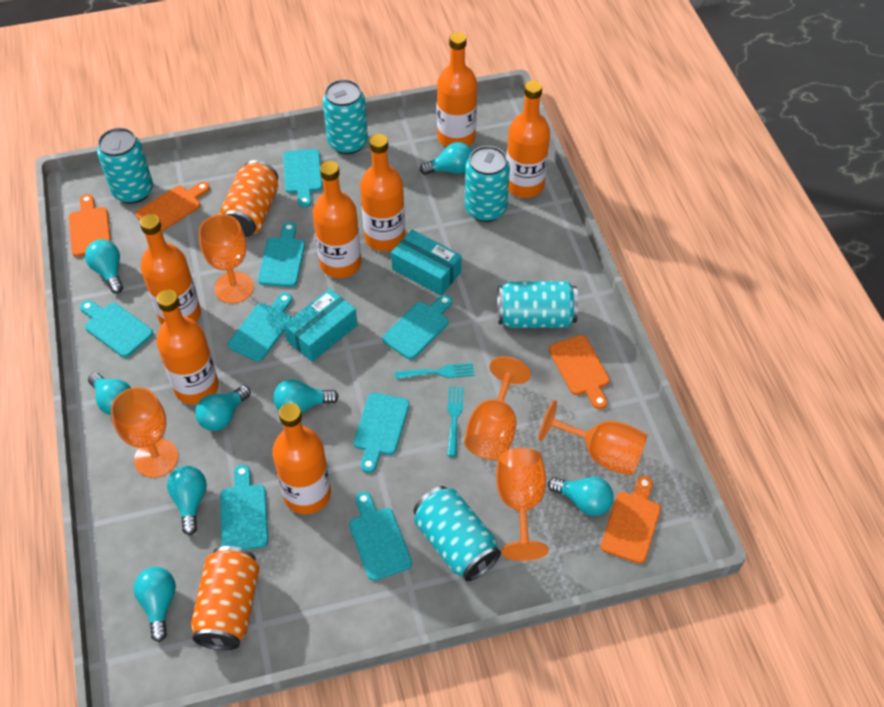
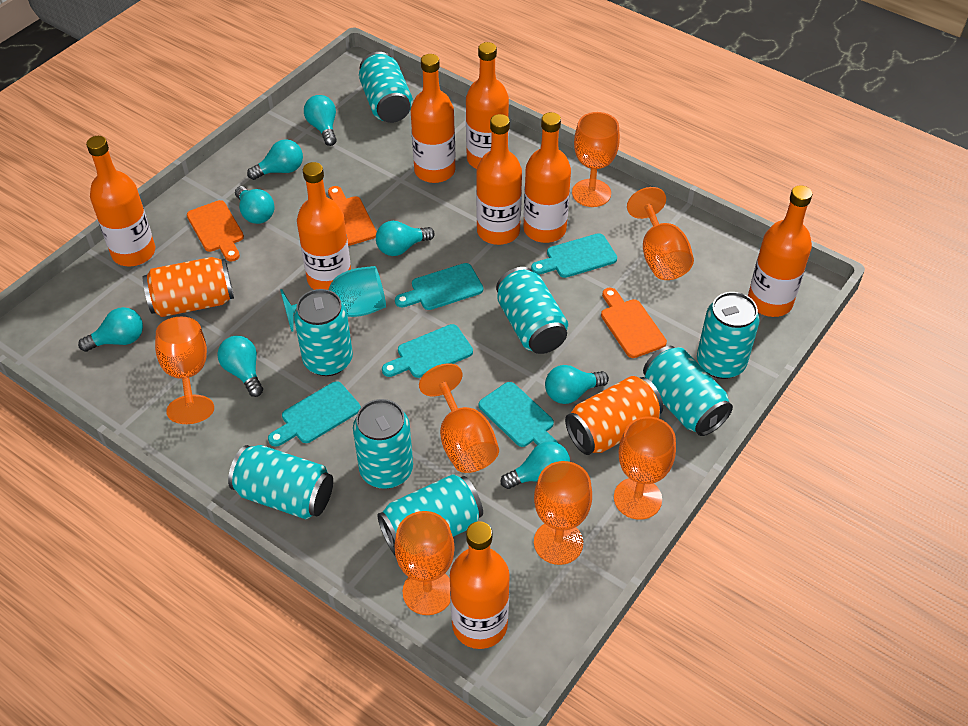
orange bottle: [140,214,201,325] [156,290,219,404] [272,403,331,514] [313,161,361,278] [360,134,405,251] [437,32,477,147] [507,80,550,198] = 7 -> [86,136,155,267] [297,162,351,290] [411,54,455,183] [450,521,510,649] [466,42,509,169] [476,114,522,245] [523,112,571,243] [748,185,812,317] = 8
orange cutting board: [69,194,111,257] [135,182,210,231] [549,335,610,409] [601,476,661,564] = 4 -> [187,200,244,262] [328,186,377,246] [601,288,667,358] = 3
orange goblet: [111,387,178,478] [199,214,254,304] [464,356,531,460] [496,448,549,561] [538,400,647,476] = 5 -> [155,317,214,424] [394,511,455,615] [419,363,499,473] [534,461,592,565] [572,112,620,207] [614,417,676,520] [627,187,694,280] = 7
turquoise box: [284,289,357,362] [391,230,462,296] = 2 -> none = 0
turquoise can: [97,128,153,204] [323,79,368,155] [413,486,501,581] [465,146,510,222] [498,281,578,328] = 5 -> [228,445,333,519] [294,289,353,376] [353,399,413,489] [359,52,413,123] [377,474,483,555] [496,267,568,354] [643,346,733,436] [697,292,760,379] = 8
turquoise cutting board: [80,300,153,358] [220,464,268,550] [228,293,292,361] [258,222,305,287] [283,149,322,208] [349,491,412,581] [353,392,409,473] [382,295,452,359] = 8 -> [268,381,361,446] [382,324,473,378] [395,263,483,310] [479,382,559,447] [531,233,617,278] = 5
turquoise fork: [395,363,475,379] [447,386,464,457] = 2 -> none = 0
turquoise goblet: none = 0 -> [280,266,386,332] = 1

